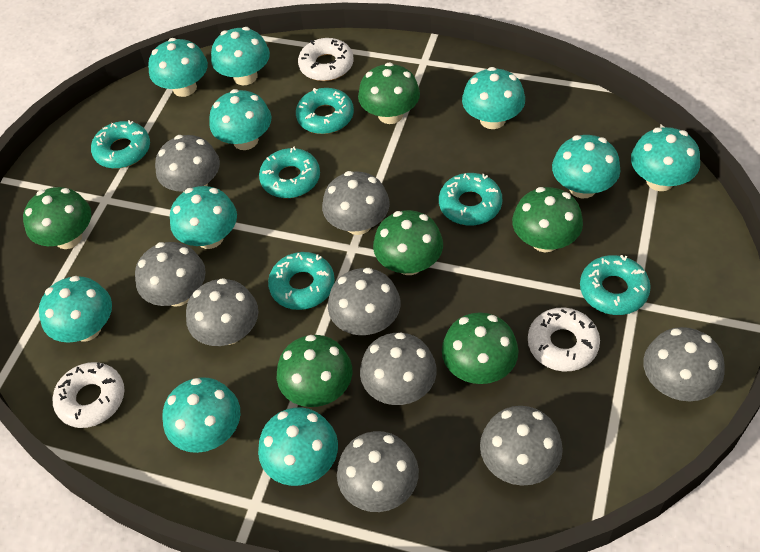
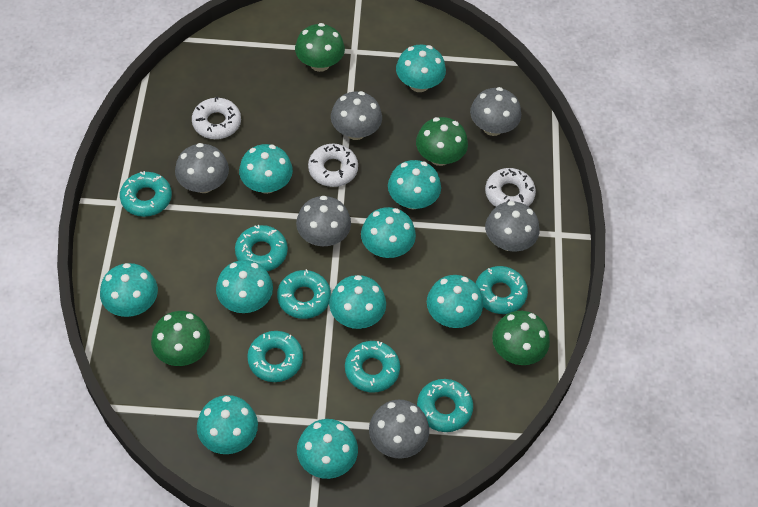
green mushroom: [23,187,91,249] [277,335,352,407] [358,62,420,124] [373,210,443,275] [442,312,519,384] [512,187,583,252] = 6 -> [151,311,210,366] [295,23,345,72] [416,117,468,166] [492,311,550,365] = 4
grey mushroom: [135,242,206,307] [155,135,220,192] [186,278,258,346] [322,171,390,235] [328,268,400,335] [337,431,419,512] [360,332,437,405] [480,406,563,486] [643,327,725,401] = 9 -> [175,143,229,193] [296,196,351,246] [331,91,382,140] [369,400,429,459] [470,87,521,136] [485,201,540,252] = 6
turquoise donut: [91,120,150,169] [259,146,320,198] [268,252,335,310] [296,88,354,134] [439,173,502,226] [580,255,651,315] = 6 -> [120,171,172,217] [235,225,288,271] [247,331,303,382] [277,269,331,319] [345,341,400,393] [417,379,473,432] [476,266,528,314] = 7

